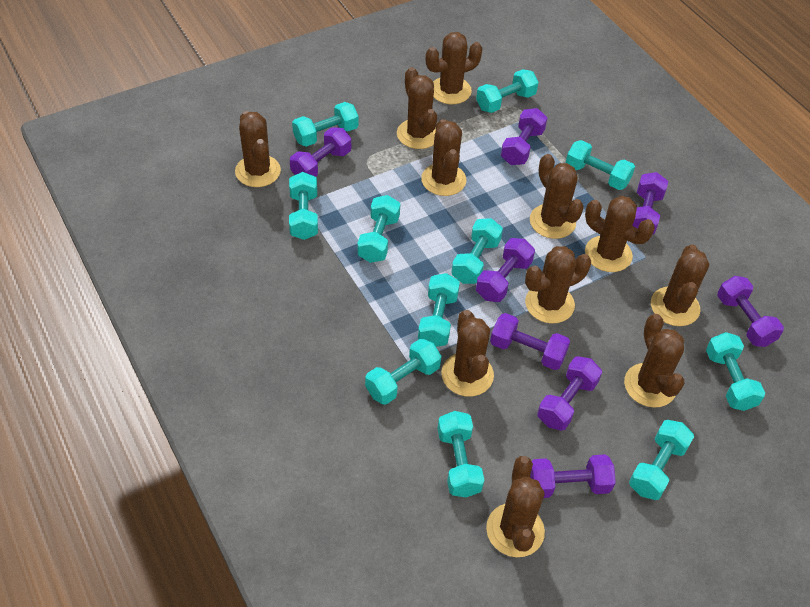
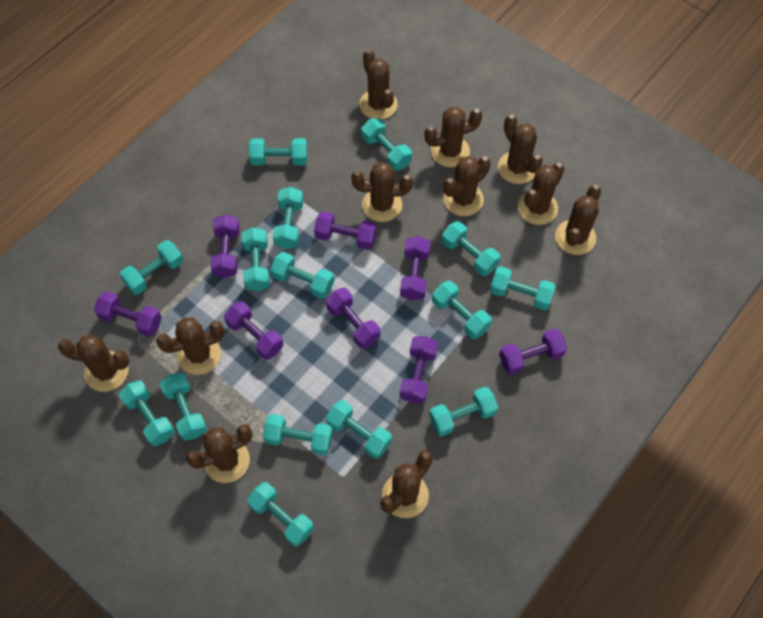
turquoise dumbbell: [289,172,318,240] [292,102,359,147] [357,195,400,263] [365,338,442,405] [418,273,460,347] [437,411,484,497] [451,218,503,284] [476,69,539,113] [566,140,635,190] [629,420,694,500] [706,332,765,411] = 11 -> [119,240,183,295] [119,380,175,447] [159,372,207,441] [241,228,270,291] [247,482,314,547] [249,138,307,166] [263,414,333,455] [270,252,334,299] [273,187,303,249] [326,400,392,459] [361,118,412,171] [429,387,498,436] [432,281,492,339] [441,221,501,276] [490,266,556,311] = 15

